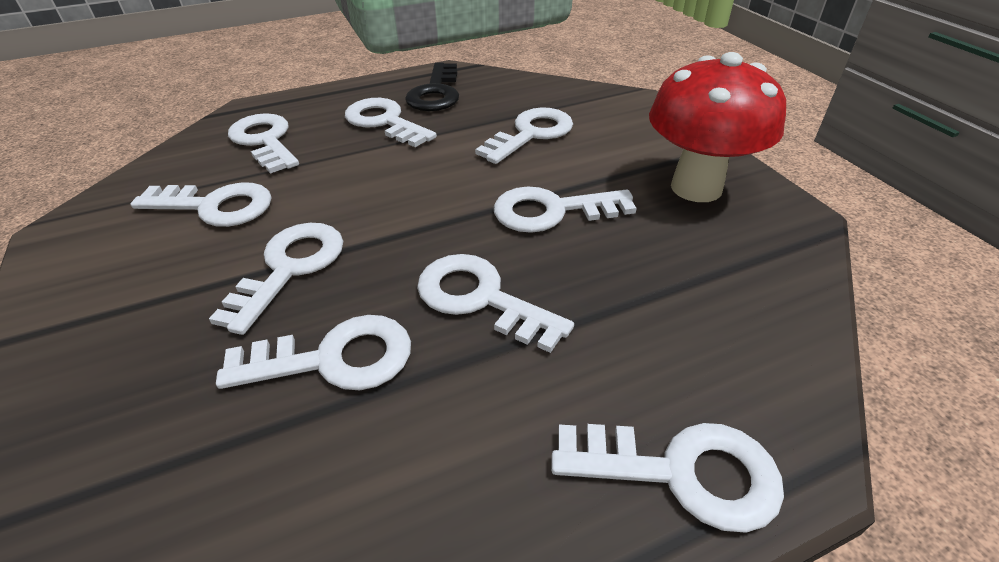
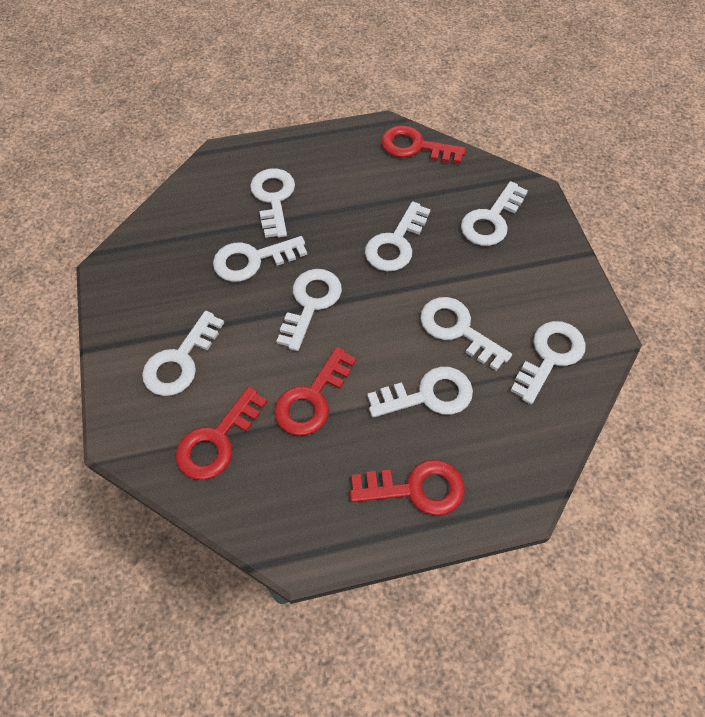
black key: [405,63,459,111] = 1 -> none = 0
red key: none = 0 -> [176,387,267,480] [274,347,356,435] [350,460,465,516] [381,126,466,164] = 4
red mushroom: [649,52,786,202] = 1 -> none = 0

